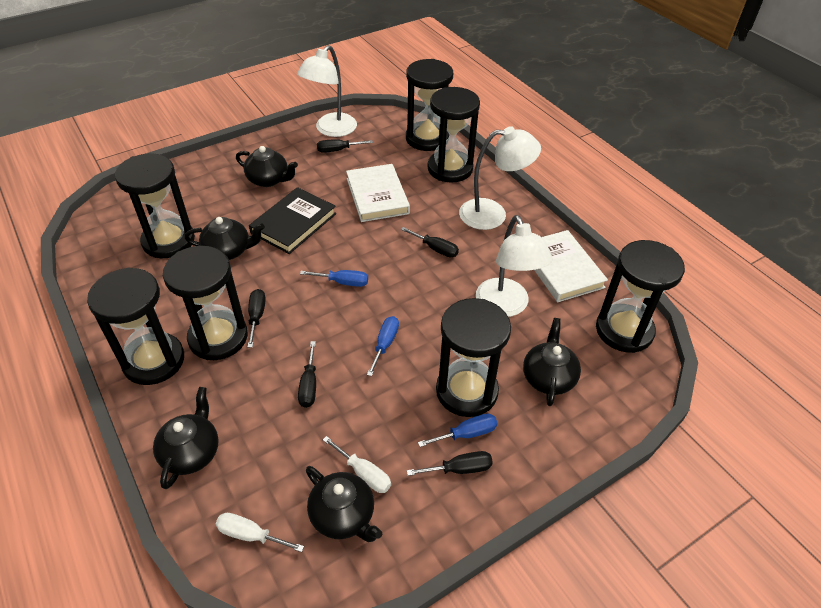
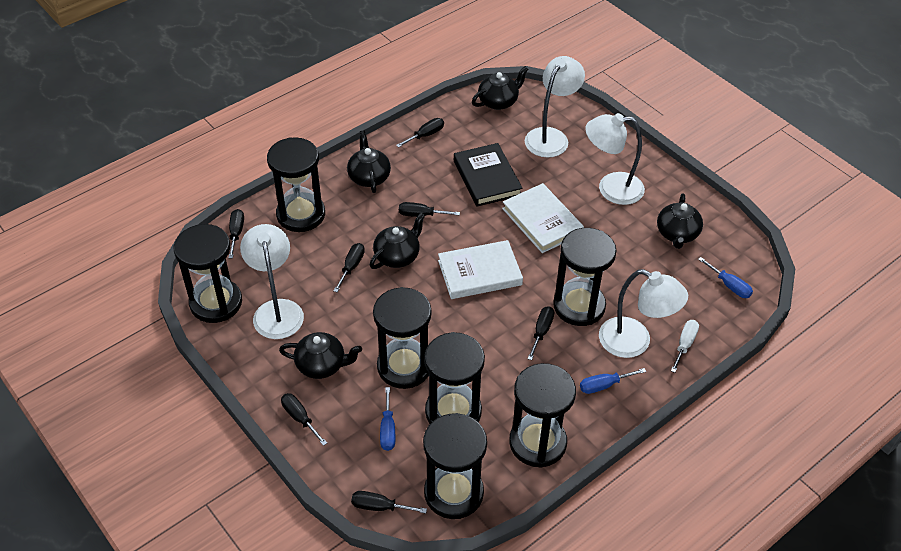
black screwdriver: [247,289,266,348] [298,341,316,408] [317,139,373,153] [401,227,459,257] [407,451,493,476] = 5 -> [229,209,244,258] [281,393,327,446] [334,243,365,292] [351,491,427,513] [396,118,444,147] [399,202,460,217] [527,306,554,360] = 7
white lamp: [297,45,357,137] [459,126,541,230] [476,215,553,317] = 3 -> [240,224,304,339] [525,56,585,157] [585,113,645,205] [599,269,688,358] = 4
white screwdriver: [216,513,304,552] [323,436,391,493] = 2 -> [671,320,699,373] = 1

